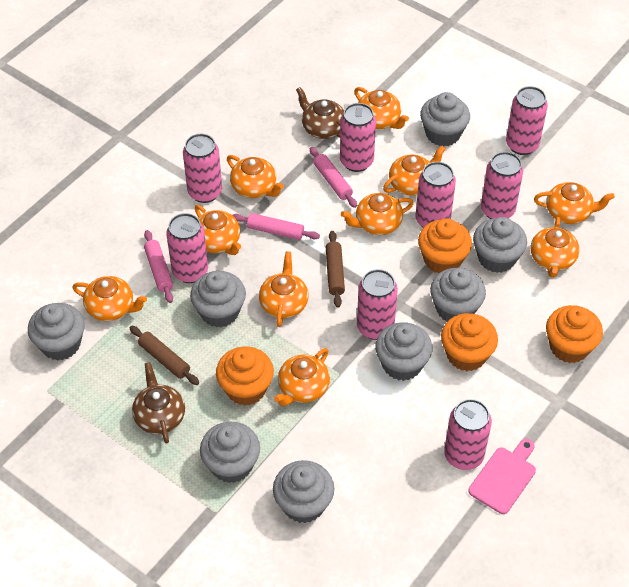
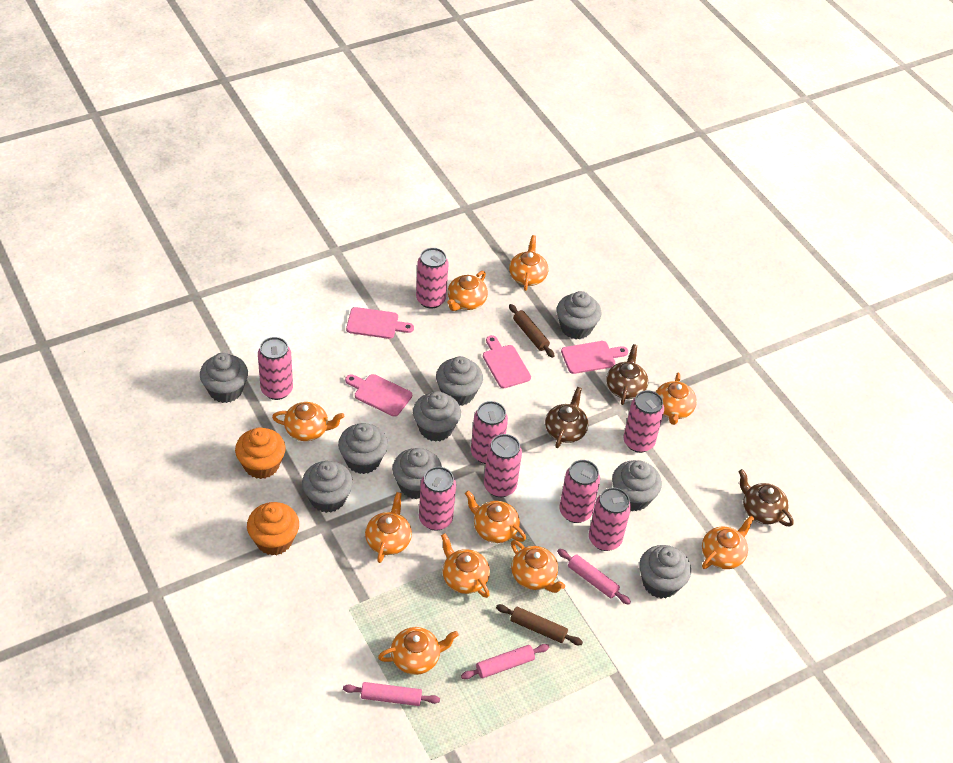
brown teapot: [132,362,185,444] [296,87,344,139] = 2 -> [545,387,588,448] [606,344,648,405] [738,469,794,527] = 3
grey cupcake: [28,303,84,361] [190,271,246,327] [200,422,260,483] [273,460,334,523] [375,322,432,381] [420,92,470,146] [430,268,486,322] [473,217,527,273] = 8 -> [200,353,248,403] [302,461,353,513] [338,423,388,474] [392,448,442,499] [413,391,461,442] [436,356,483,406] [557,291,601,340] [612,460,662,511] [639,545,691,598] = 9
orange cupcake: [216,346,274,406] [418,218,472,274] [441,313,498,371] [546,305,603,363] = 4 -> [235,428,286,479] [247,502,299,556] = 2
pink cutting board: [468,439,536,514] = 1 -> [345,374,412,417] [346,307,414,339] [483,335,531,388] [561,341,628,374] = 4

